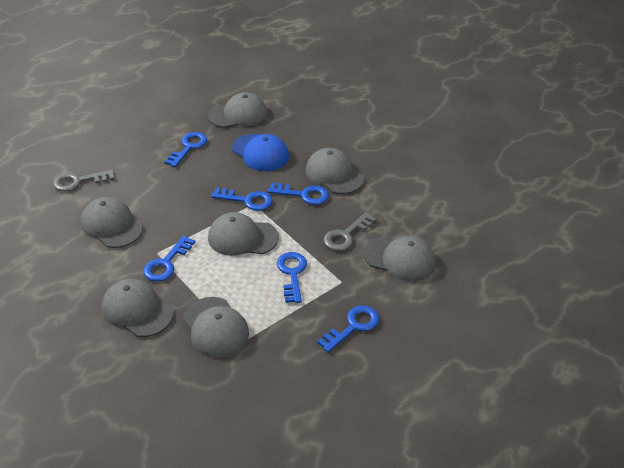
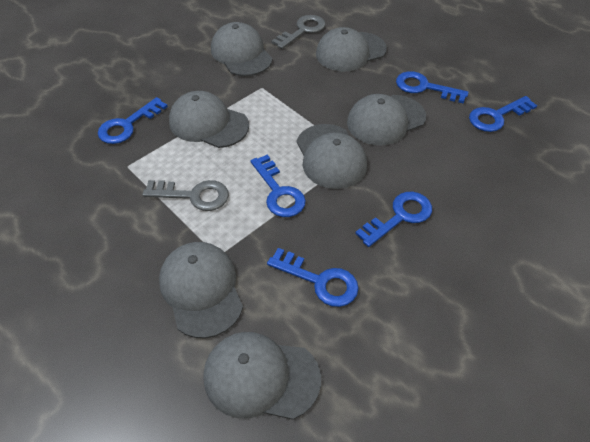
blue cap: [232,134,289,171] = 1 -> none = 0

